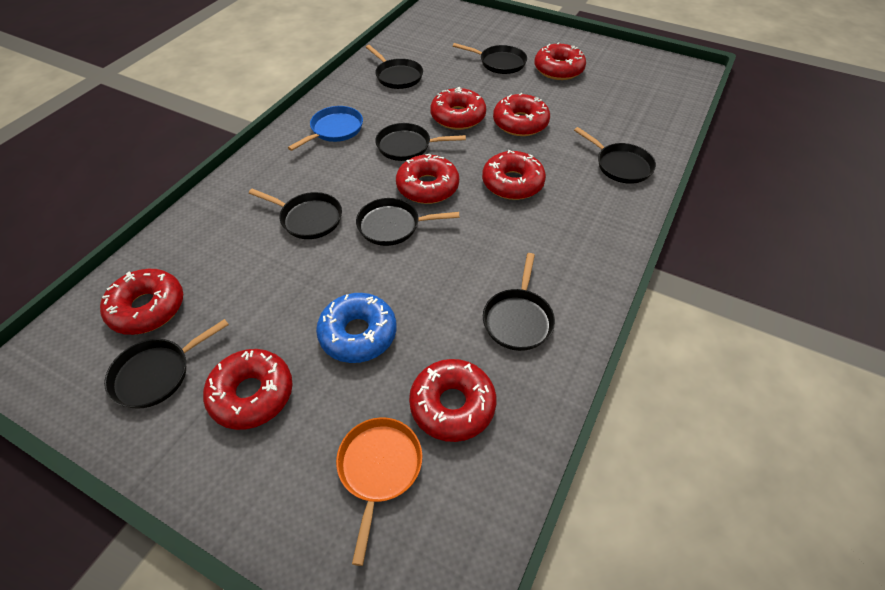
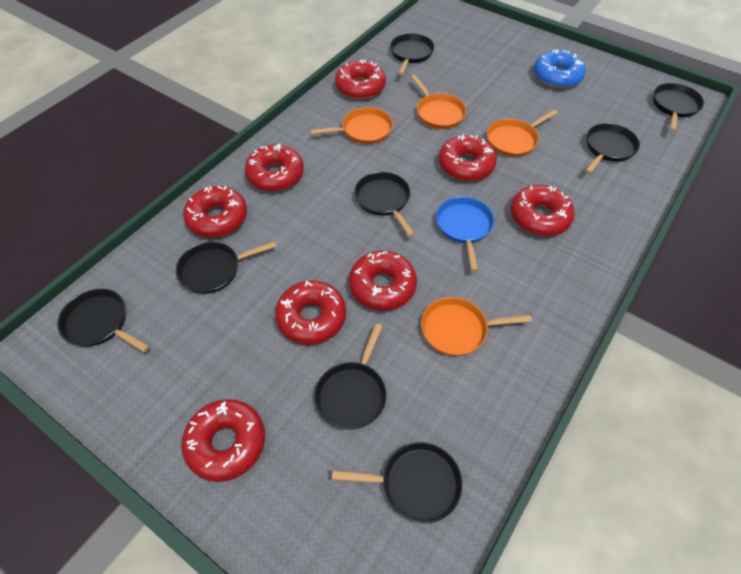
orange pan: [336,417,422,566] = 1 -> [310,107,393,144] [411,74,466,129] [421,297,532,356] [487,109,558,157] = 4

